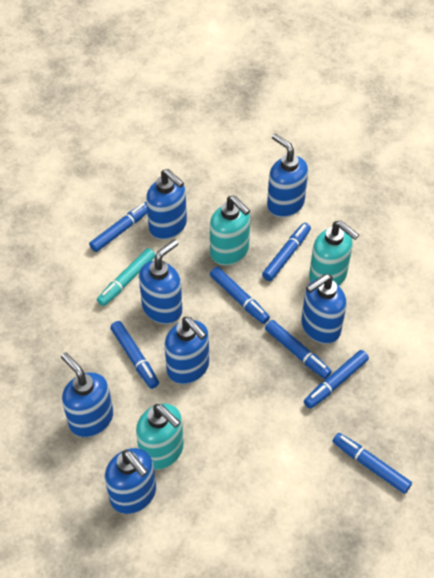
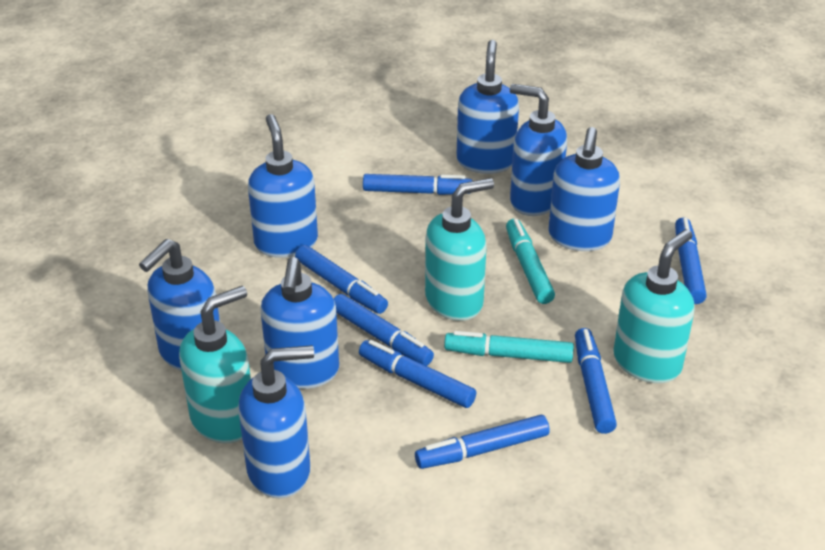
turquoise marker: [97,248,156,306] = 1 -> [444,331,574,363] [506,219,555,304] = 2

